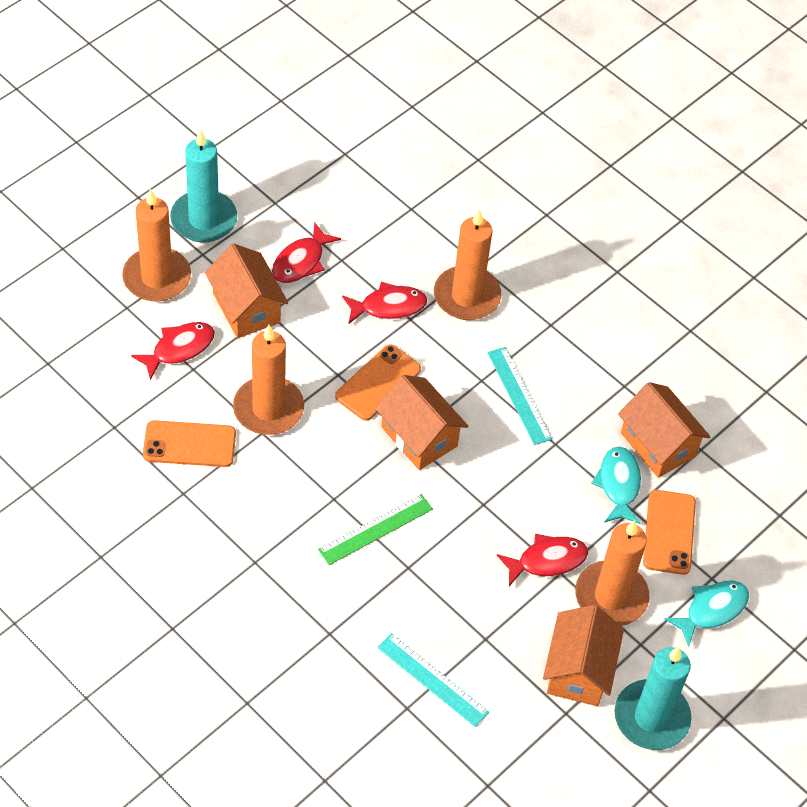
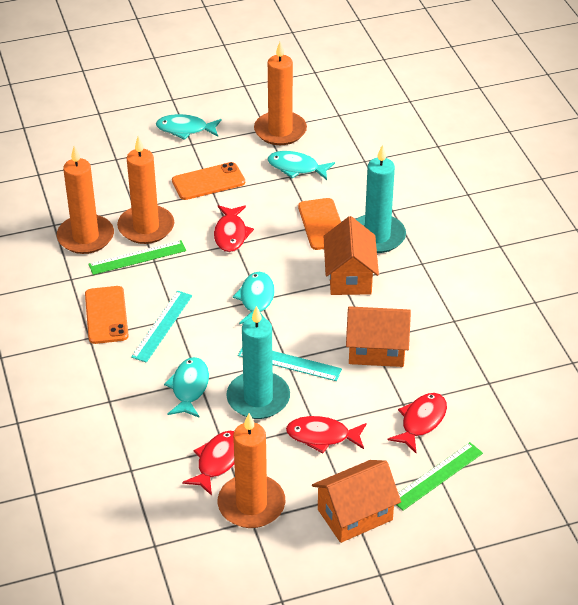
green ruler: [318,494,433,565] = 1 -> [88,240,186,275] [397,442,483,511] = 2
orange house: [205,244,288,338] [375,375,468,470] [543,605,624,706] [618,382,711,478] = 4 -> [312,460,401,543] [323,216,379,295] [346,306,411,367] = 3
turquoise fish: [591,446,641,524] [665,580,749,647] = 2 -> [156,114,222,140] [164,357,209,418] [233,272,275,324] [268,151,335,180] = 4

